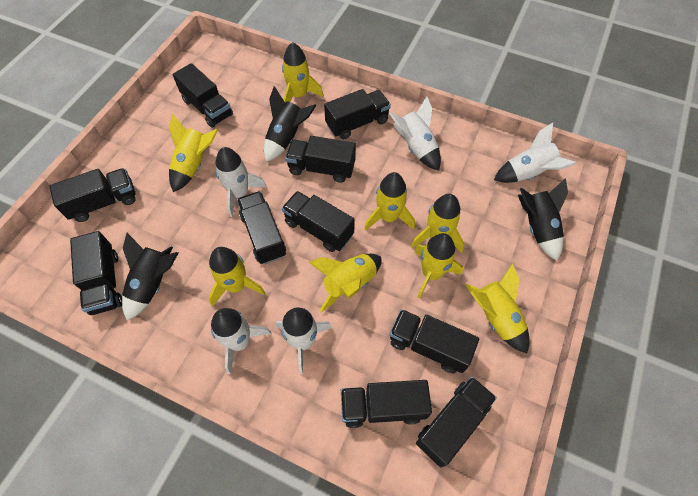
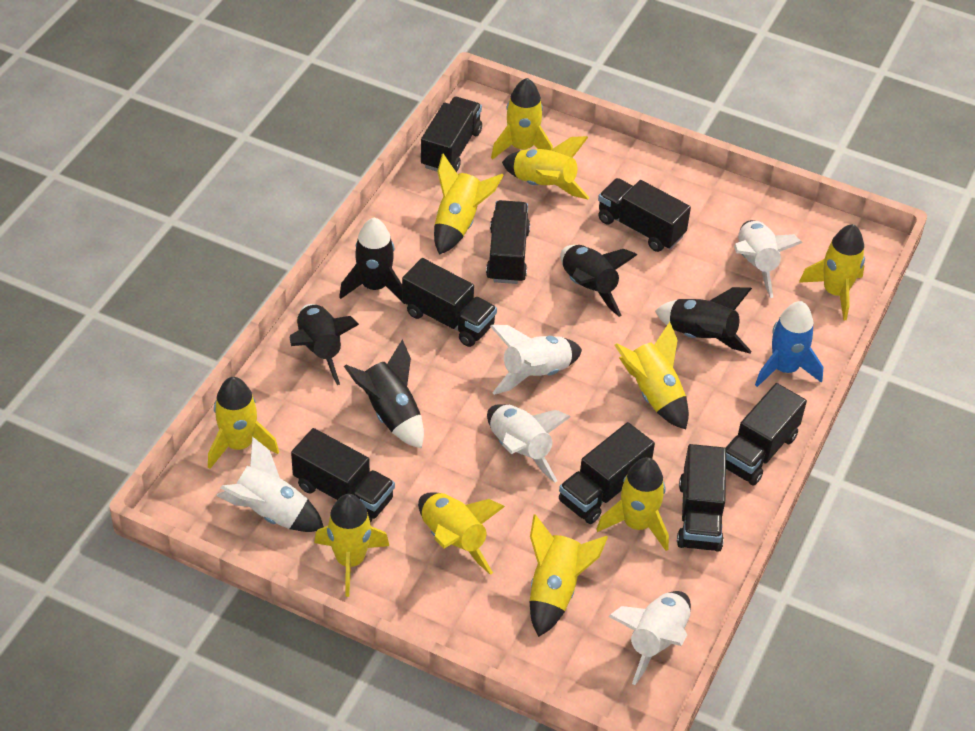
black rocket: [122,233,178,320] [264,86,316,162] [518,178,568,261] = 3 -> [290,304,359,385] [339,218,405,304] [344,340,424,449] [560,245,637,317] [655,287,752,353] = 5
black truck: [49,168,136,222] [70,231,122,315] [173,63,233,128] [237,191,286,264] [282,191,355,252] [285,136,356,183] [324,89,391,140] [341,380,432,428] [389,309,479,373] [416,376,497,467] = 10 -> [291,428,395,523] [402,258,497,347] [421,97,482,172] [486,200,530,284] [559,422,655,524] [598,178,691,252] [677,444,726,552] [726,383,807,486] = 8
blue rocket: none = 0 -> [755,301,823,387] = 1
yellow rocket: [169,114,218,192] [209,247,265,307] [282,42,324,103] [309,254,381,312] [364,172,415,231] [411,194,464,253] [414,233,463,299] [465,263,530,353] = 8 -> [208,377,279,469] [314,494,389,597] [418,492,505,575] [434,154,503,255] [491,78,553,160] [502,136,590,199] [529,514,608,637] [596,457,669,551] [615,322,689,429] [799,224,865,320] = 10

